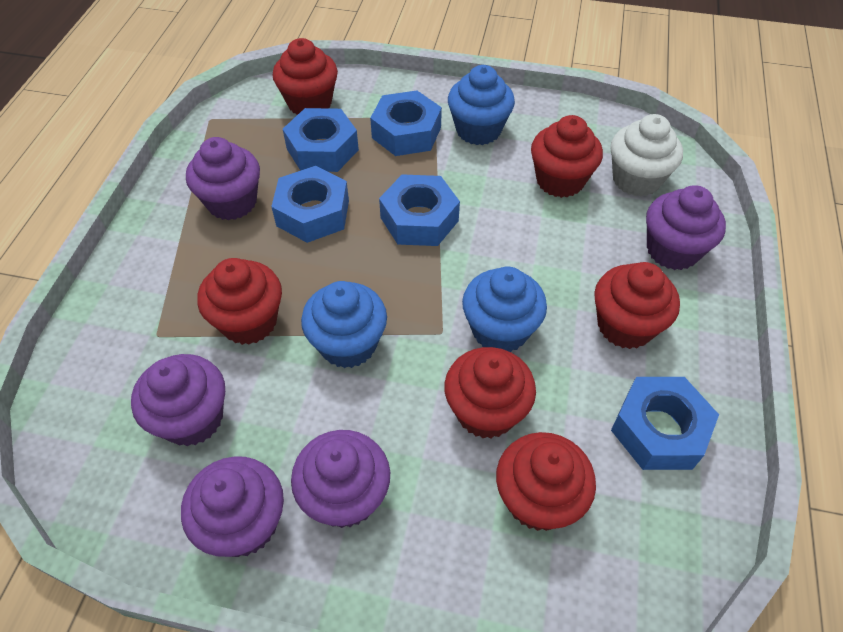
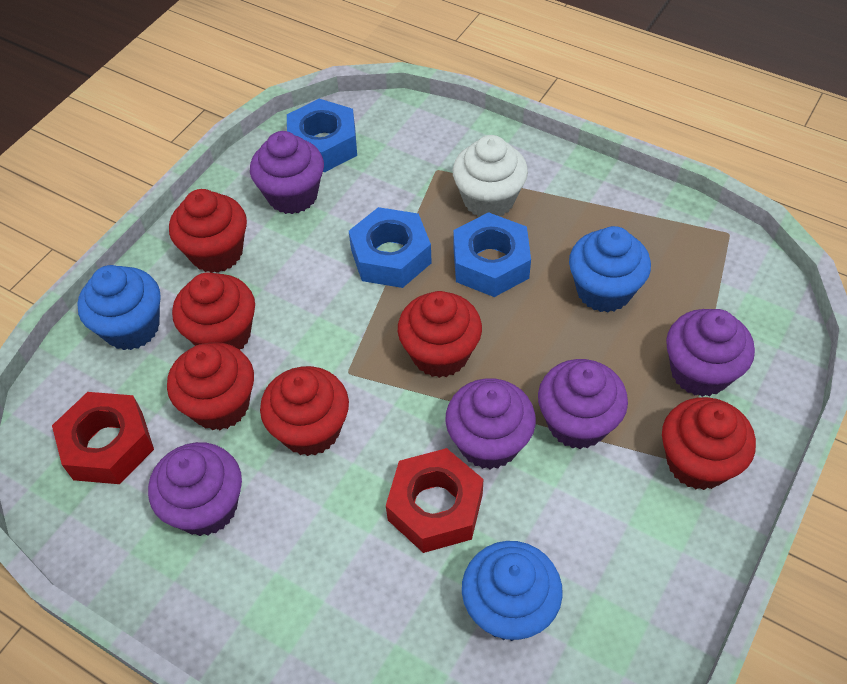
blue nut: [271,166,349,243] [283,108,359,172] [370,90,442,156] [379,174,460,246] [611,377,719,470] = 5 -> [287,99,357,172] [349,207,432,288] [453,212,531,297] = 3
red nut: none = 0 -> [52,392,154,484] [386,448,484,553] = 2

